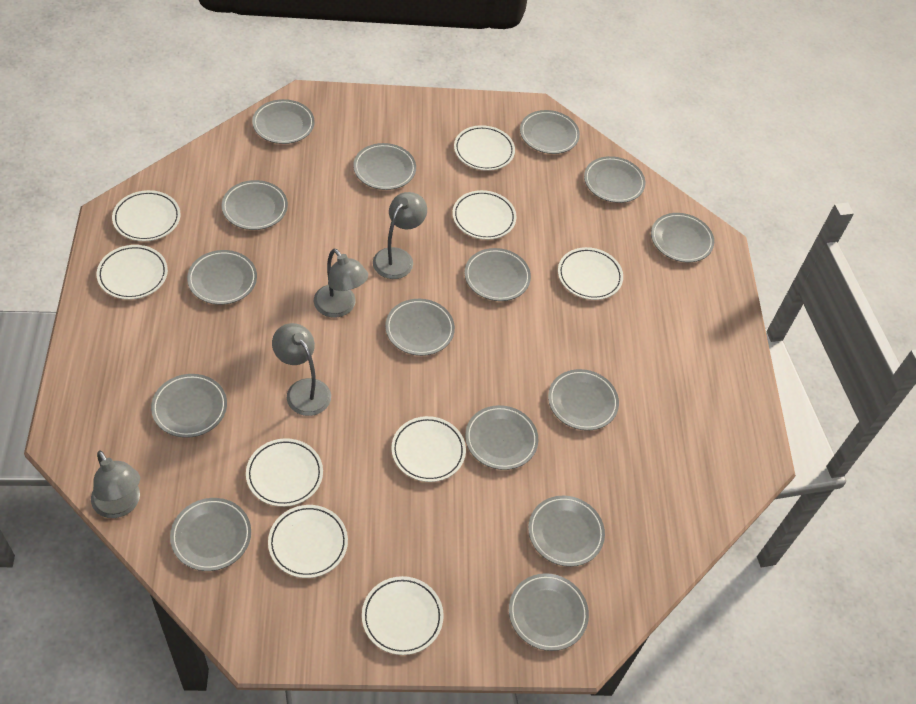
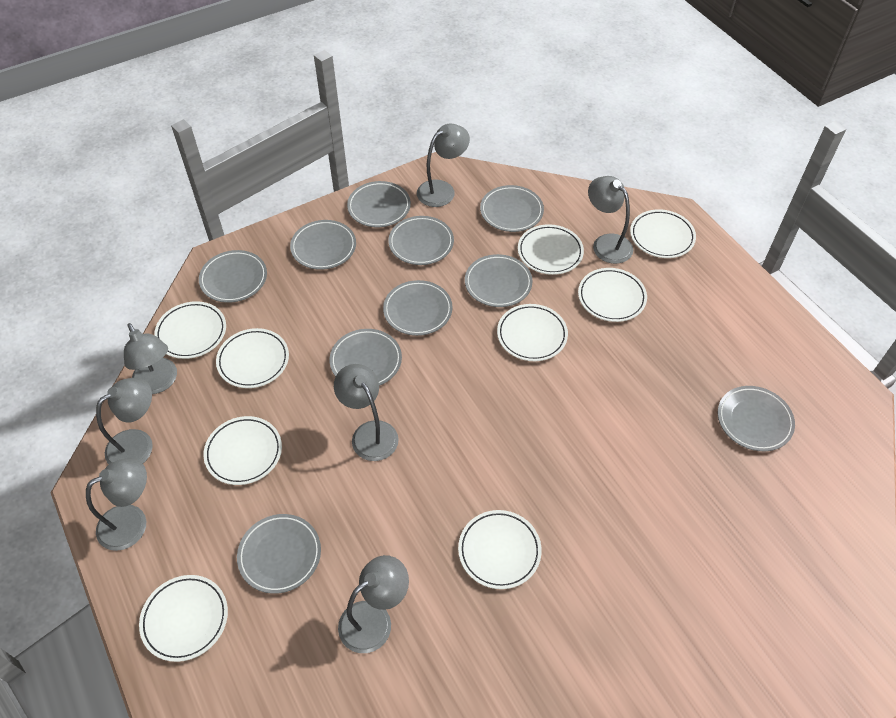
grey lamp: [91,450,140,518] [272,323,331,416] [314,248,368,318] [373,192,427,279] = 4 -> [86,458,147,551] [96,378,153,464] [124,323,177,394] [334,364,399,461] [338,555,409,653] [417,124,470,207] [588,176,633,264] = 7
grey plate: [151,374,227,438] [170,498,251,571] [187,250,257,305] [222,180,288,230] [252,99,315,144] [353,143,416,190] [385,299,455,356] [465,248,531,301] [465,405,538,470] [509,573,589,651] [520,110,580,154] [528,496,605,567] [548,369,619,431] [584,156,645,203] [651,213,714,262] = 15 -> [199,250,267,303] [237,514,321,594] [290,220,356,270] [329,329,402,386] [347,181,411,227] [383,280,453,336] [388,216,454,265] [465,254,533,307] [480,185,544,232] [718,386,795,451] = 10

